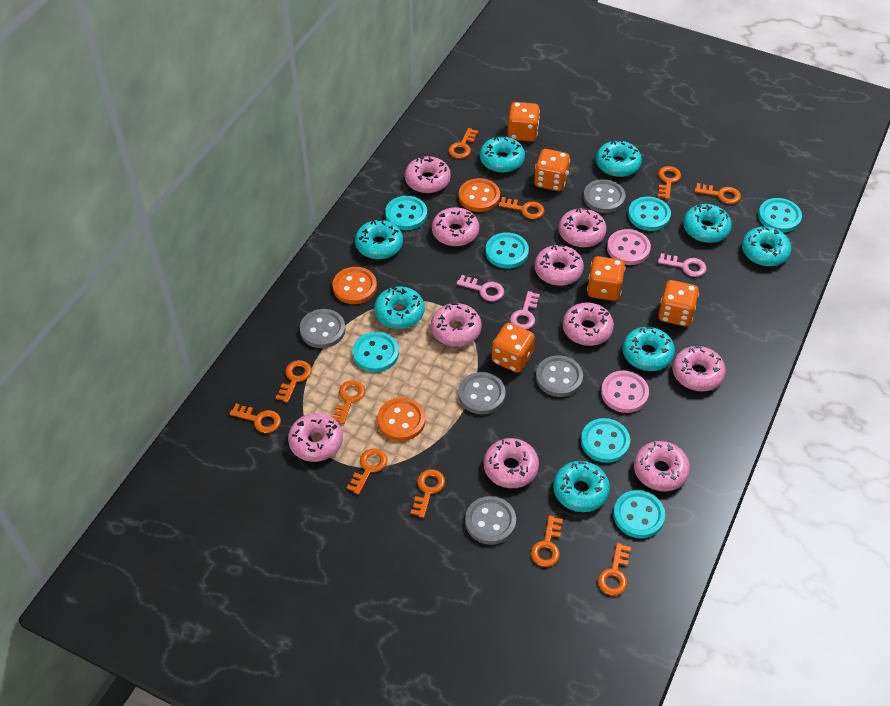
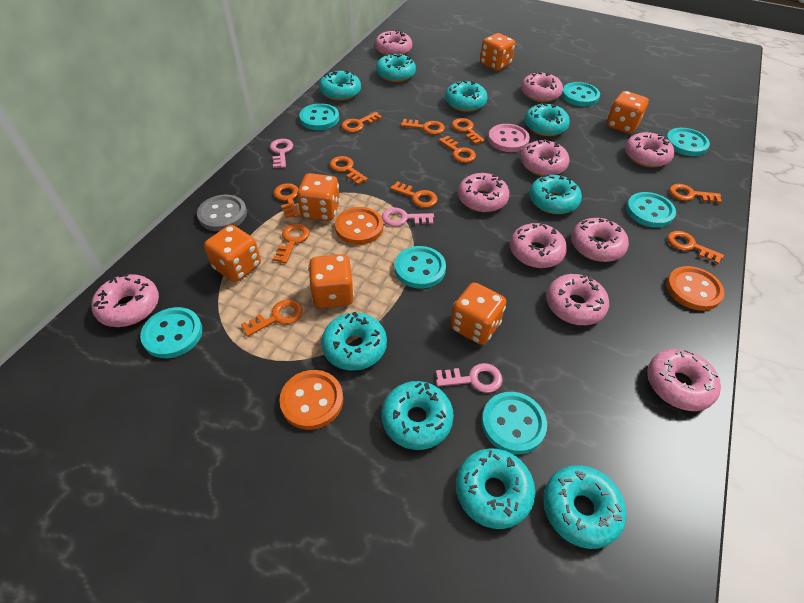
grey button: [300,309,346,348] [458,372,506,415] [465,496,516,545] [536,355,583,397] [583,179,625,213] = 5 -> [197,195,247,231] = 1
orange dice: [492,323,535,373] [507,102,540,141] [534,149,570,191] [587,256,625,301] [658,280,699,326] = 5 -> [204,225,261,282] [297,173,340,221] [308,254,354,308] [450,282,506,345] [480,33,515,71] [606,91,649,134] = 6
pink button: [601,371,649,413] [607,229,651,265] = 2 -> [488,124,530,152] = 1
turquoise donut: [355,219,403,259] [374,286,424,329] [480,135,525,172] [553,461,610,512] [596,140,642,177] [623,326,675,371] [683,204,732,243] [742,226,791,266] = 8 -> [319,71,361,101] [321,312,387,371] [376,53,416,82] [381,381,454,450] [445,80,487,112] [456,448,535,529] [524,103,570,136] [529,175,582,214] [543,465,626,549] = 9

